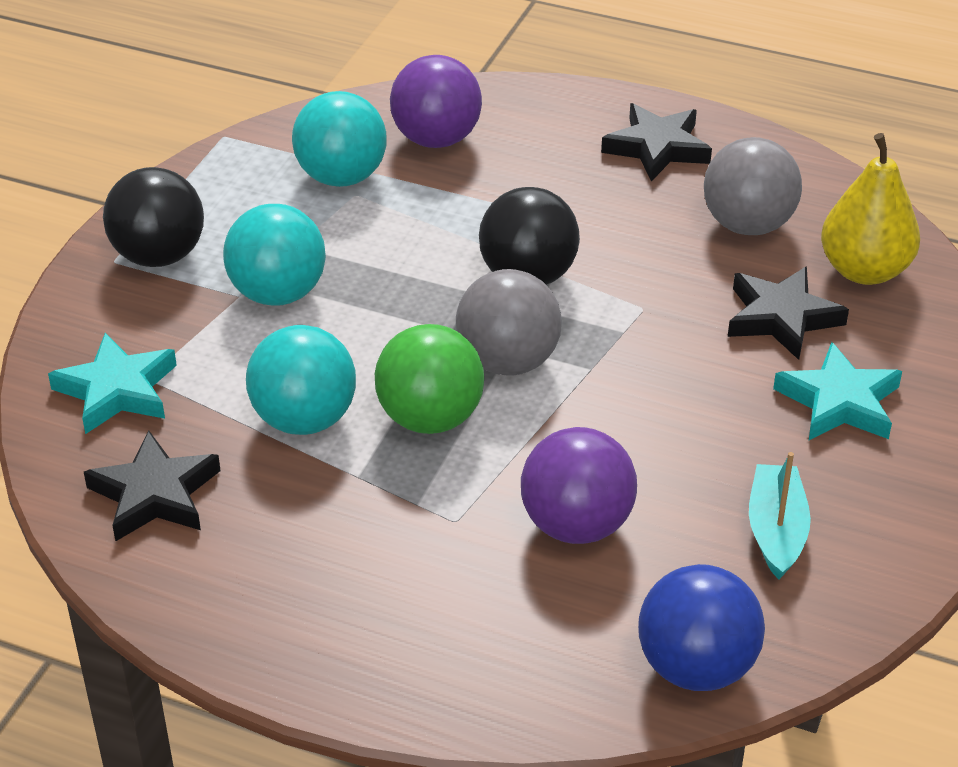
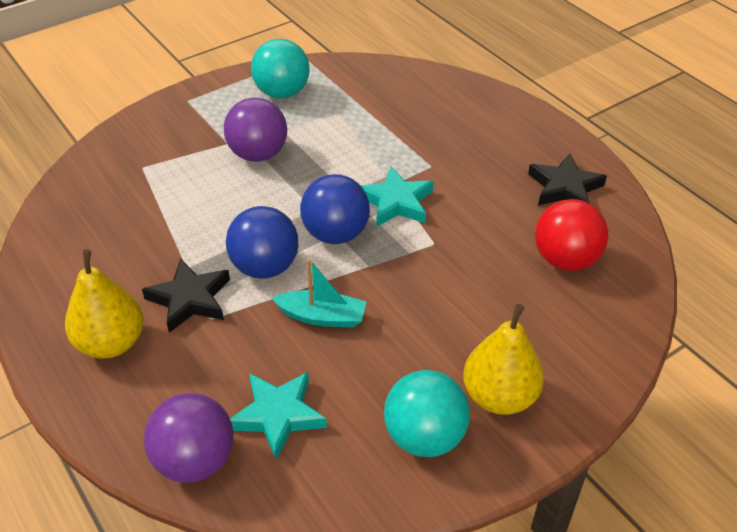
black ball: [103,167,204,267] [479,187,580,285] = 2 -> none = 0
black star: [84,431,221,541] [601,103,712,182] [728,267,849,360] = 3 -> [142,258,230,333] [528,154,607,206] = 2
blue ball: [638,564,765,691] = 1 -> [226,206,298,279] [300,174,370,244] = 2
green ball: [375,324,484,434] = 1 -> none = 0
grey ball: [456,269,562,376] [704,137,802,235] = 2 -> none = 0
red ball: none = 0 -> [535,199,608,271] = 1
turquoise ball: [223,204,326,306] [246,325,356,435] [292,91,387,187] = 3 -> [251,39,310,99] [384,370,470,457] = 2
yellow pear: [821,133,920,285] = 1 -> [65,249,144,359] [463,304,544,415] = 2

